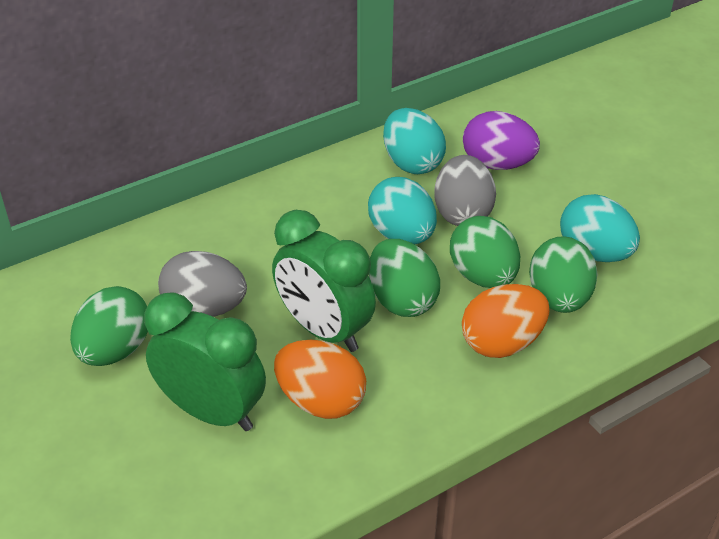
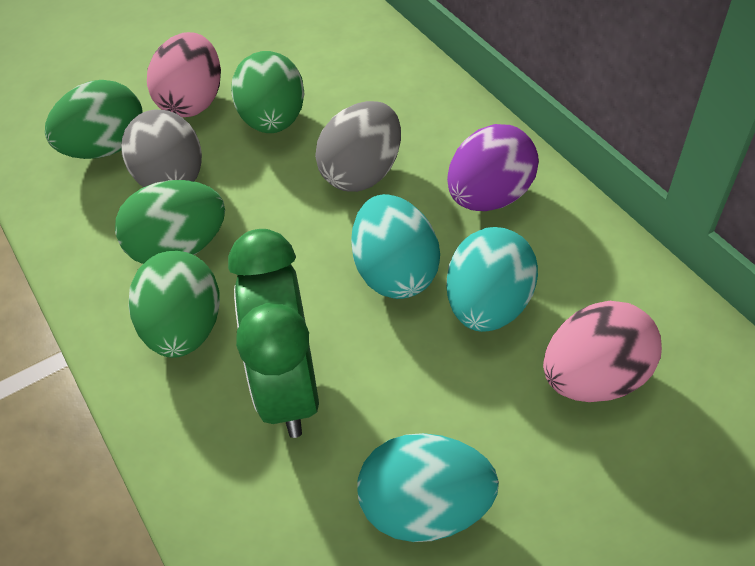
green clock: [144,292,266,431] [272,210,376,352] = 2 -> [228,229,319,438] = 1
orange egg: [274,340,366,419] [462,284,549,358] = 2 -> none = 0
pink egg: none = 0 -> [147,32,221,117] [543,301,662,402] = 2

